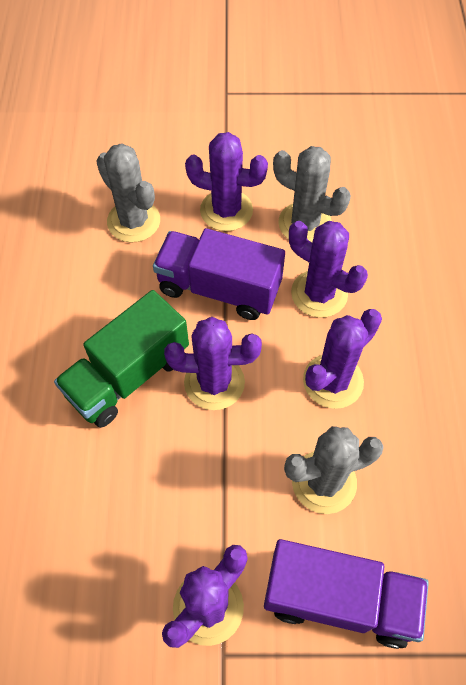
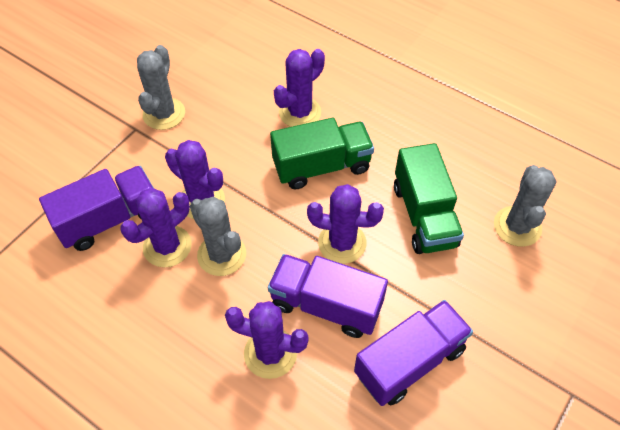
green truck: [54,290,189,428] = 1 -> [270,117,374,190] [394,143,464,254] = 2
purple truck: [153,228,285,320] [264,539,429,649] = 2 -> [39,166,154,251] [268,254,388,338] [354,300,473,406] = 3

